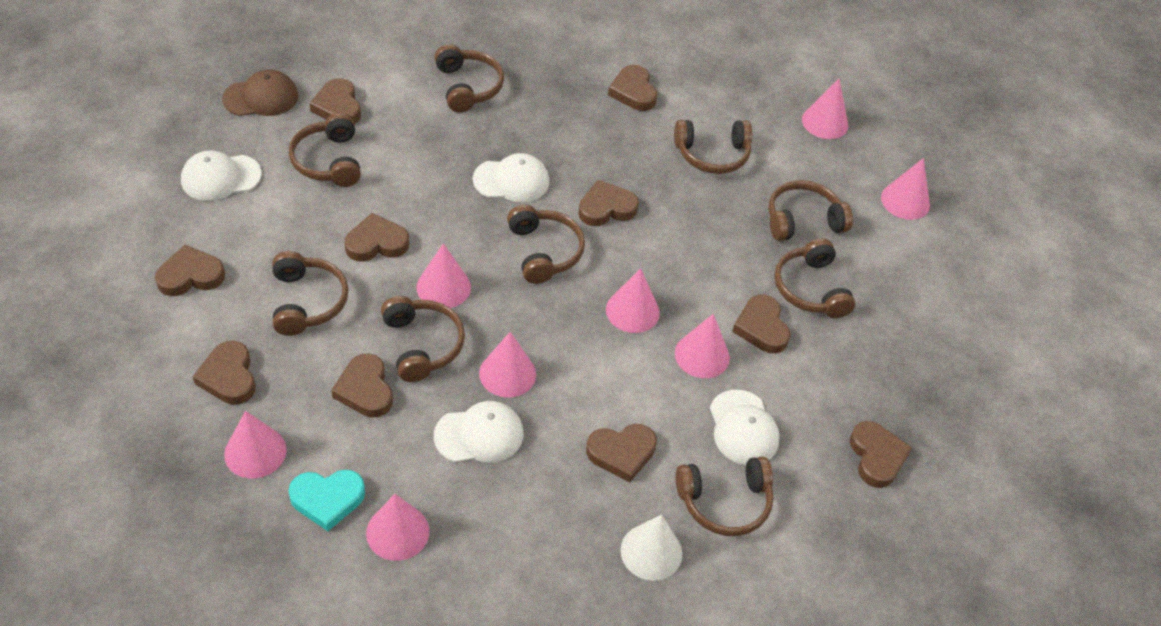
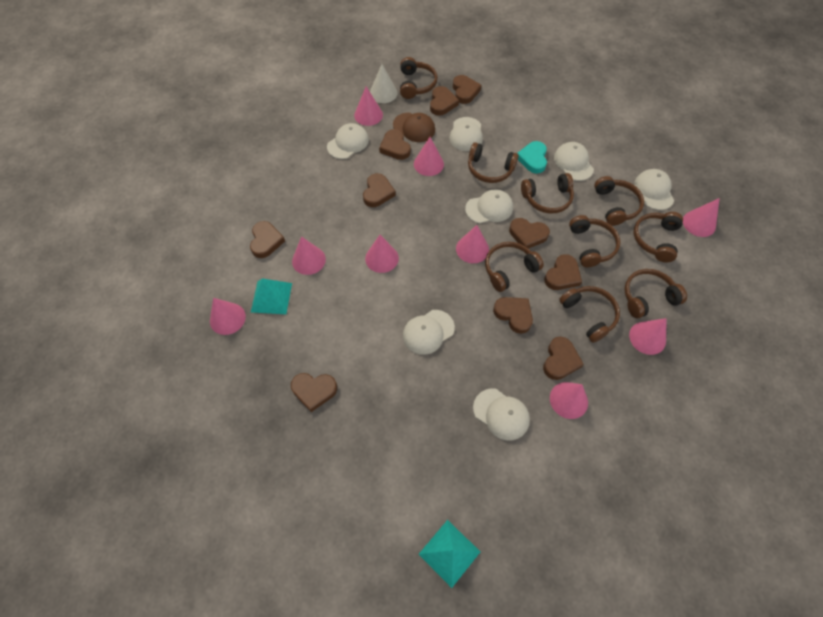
pink cone: [224,411,287,478] [366,494,429,561] [416,243,471,308] [479,332,536,398] [606,268,660,333] [675,314,730,378] [802,79,848,139] [881,158,930,220] = 8 -> [210,298,246,335] [292,236,326,275] [354,87,383,126] [365,235,399,273] [414,137,444,176] [456,225,489,263] [550,382,588,419] [629,318,667,355] [683,198,720,237] = 9
turquoise pyramid: none = 0 -> [251,278,292,314] [418,520,480,588] = 2
white cap: [181,150,261,201] [434,401,524,463] [473,153,549,202] [710,390,780,465] = 4 -> [327,123,369,159] [403,310,455,355] [449,117,483,151] [465,189,513,224] [473,388,530,440] [554,142,594,181] [634,169,674,210] = 7

